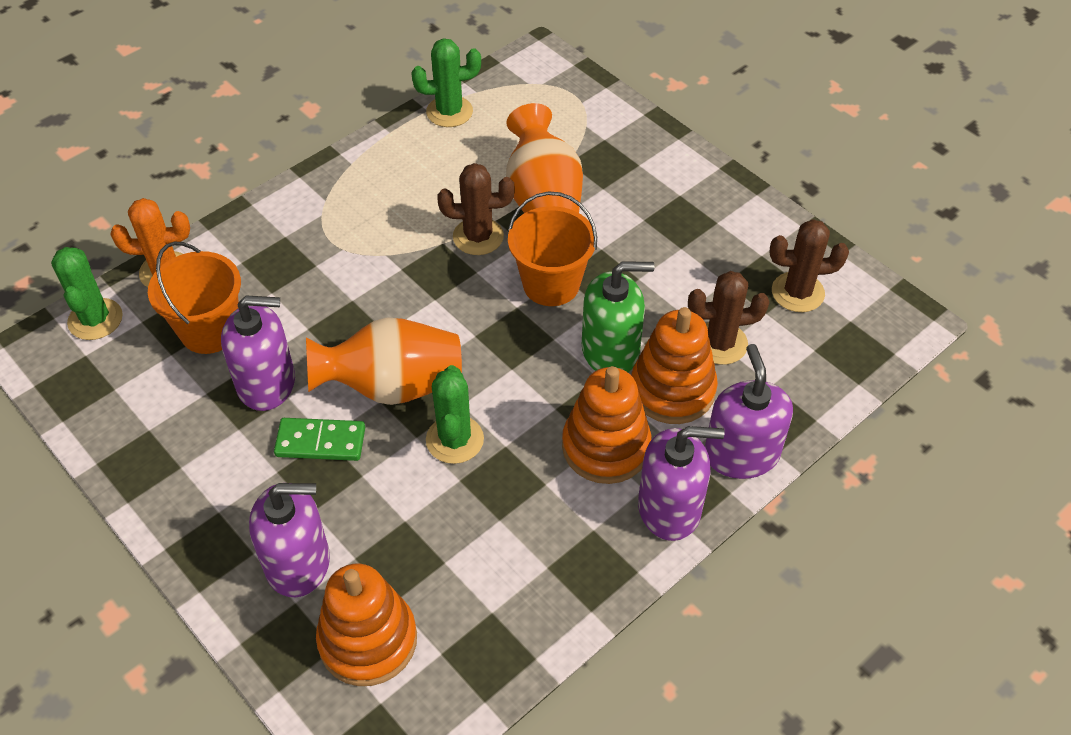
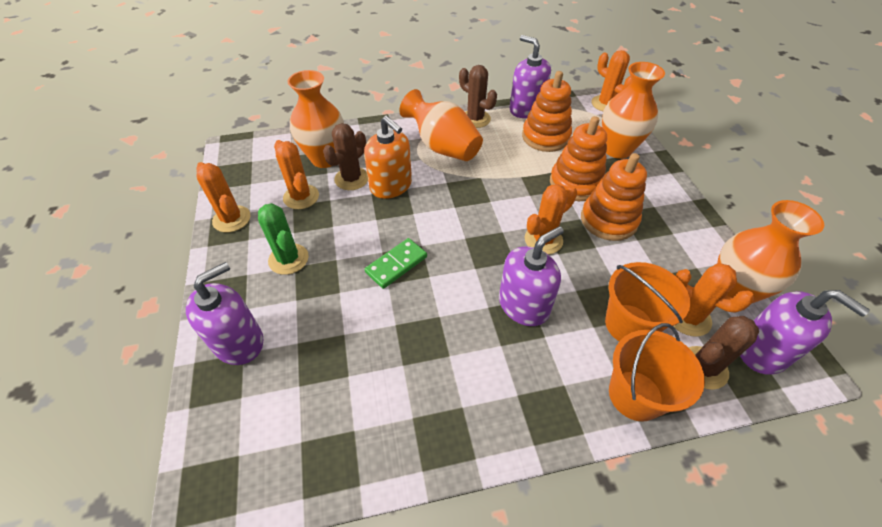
green cactus: [51,247,123,340] [411,38,481,127] [426,365,484,464] = 3 -> [258,203,309,275] = 1
green soap dispenser: [582,261,655,372] = 1 -> none = 0
orange cactus: [110,198,190,287] = 1 -> [196,162,250,232] [274,140,319,209] [525,184,577,255] [591,50,631,111] [673,263,754,336] = 5
orange soap dispenser: none = 0 -> [364,116,412,199] = 1
orange vase: [306,317,462,405] [506,103,583,213] = 2 -> [288,70,344,168] [399,89,483,161] [602,62,665,159] [717,200,824,304] = 4

